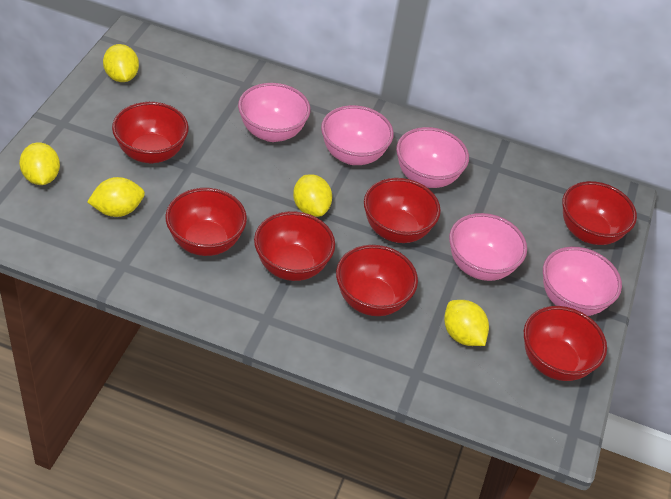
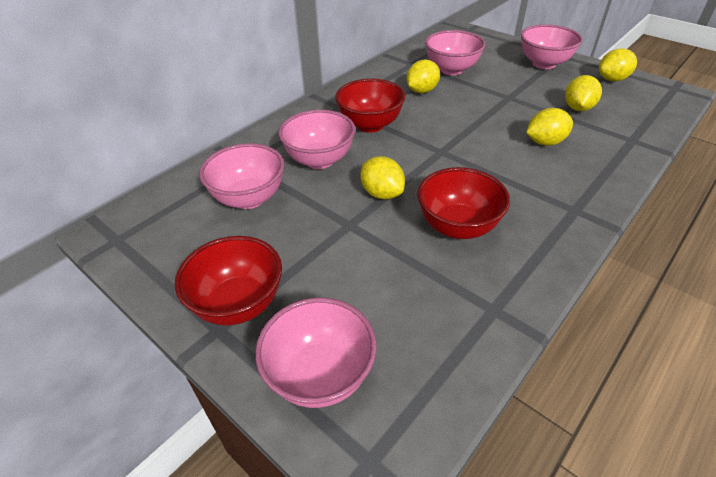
red bowl: [112,102,189,163] [166,188,247,256] [254,211,335,281] [336,245,418,316] [364,178,441,243] [524,306,607,381] [562,181,637,245] = 7 -> [175,236,282,325] [335,79,405,133] [417,167,510,239] = 3

